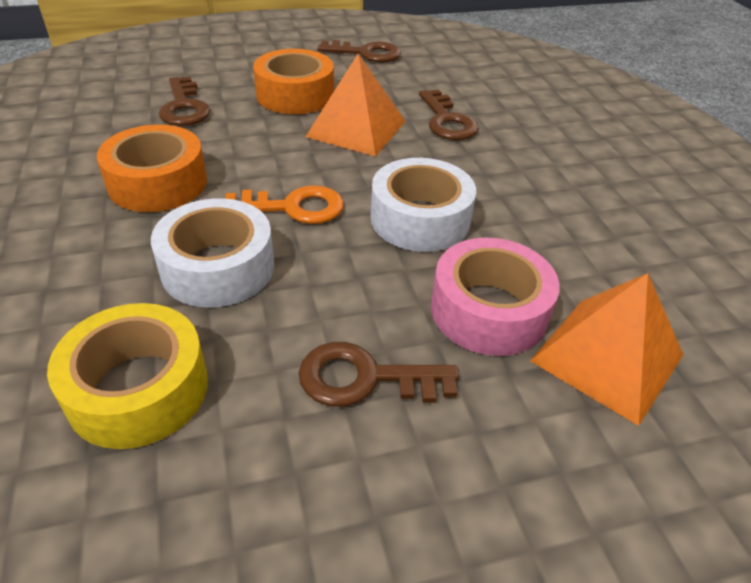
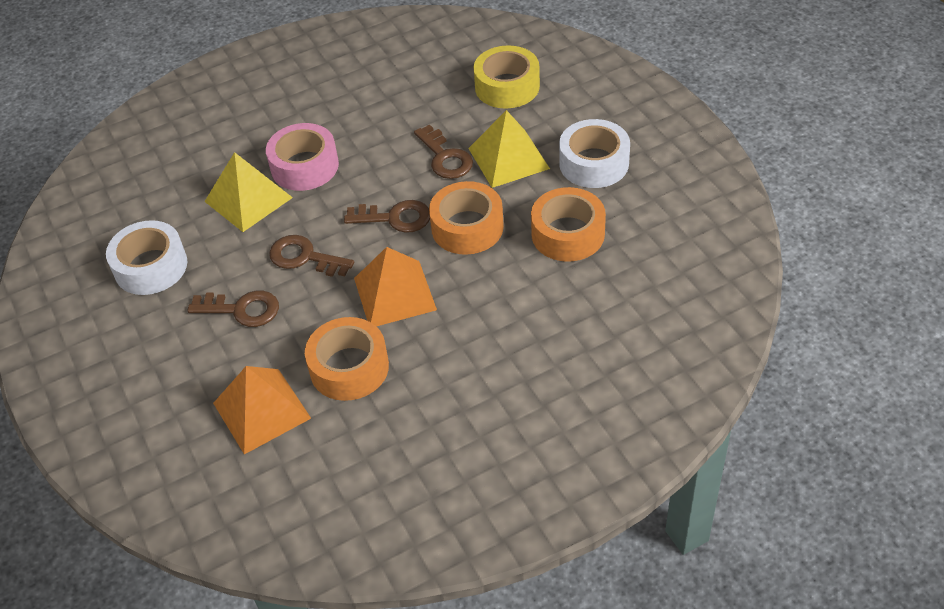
orange key: [225,185,344,224] = 1 -> none = 0
orange tape: [97,125,207,212] [253,49,334,114] = 2 -> [305,317,389,401] [429,181,504,255] [531,187,606,262] = 3
yellow pyramid: none = 0 -> [204,152,293,232] [468,110,550,188] = 2

